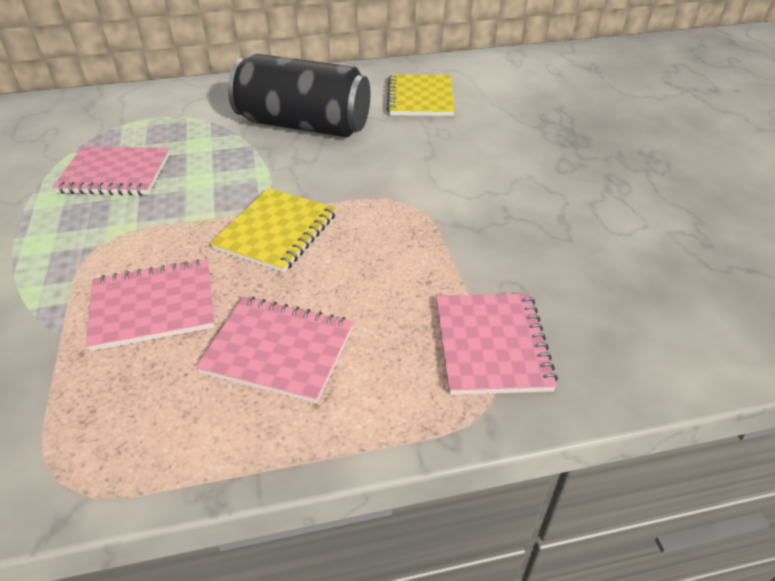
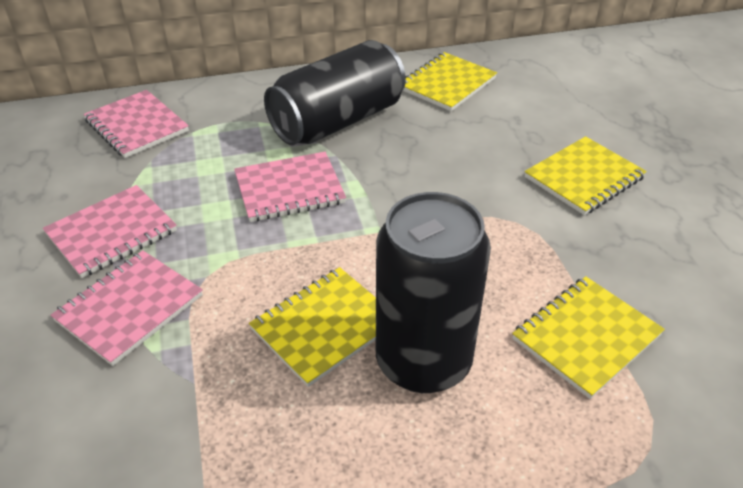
black can: [228,54,370,137] = 1 -> [264,40,406,145] [376,192,491,393] = 2
yellow notebook: [210,188,336,273] [387,74,455,116] = 2 -> [249,267,376,387] [403,52,497,111] [512,276,665,399] [525,136,647,215] = 4

